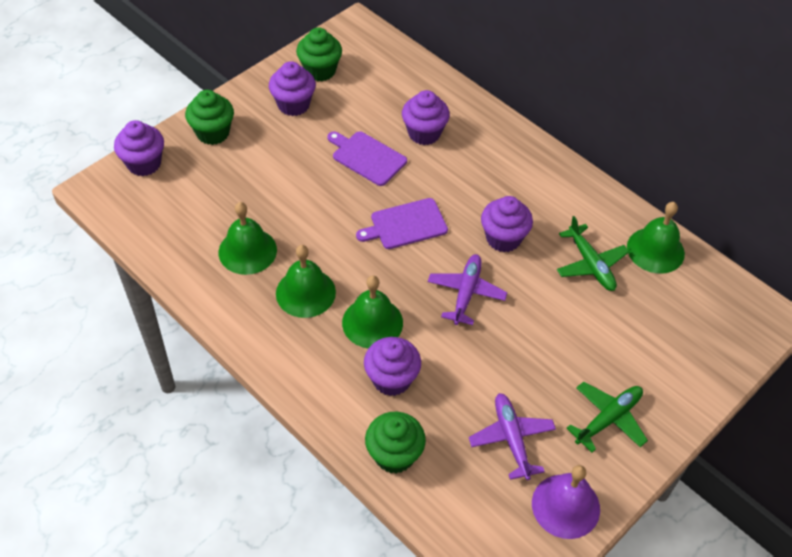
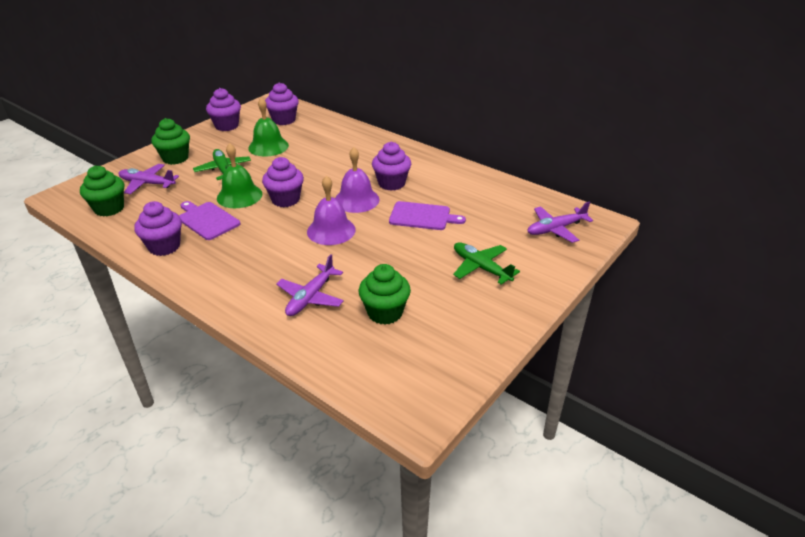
green bell: [219,202,277,275] [276,245,336,318] [342,276,403,349] [627,202,685,274] = 4 -> [217,143,262,208] [248,98,289,156] = 2
purple bell: [532,465,600,539] = 1 -> [307,176,356,245] [335,147,380,213] = 2
purple plane: [428,254,507,325] [469,393,556,480] = 2 -> [119,164,179,194] [276,254,344,316] [527,202,593,243] = 3

